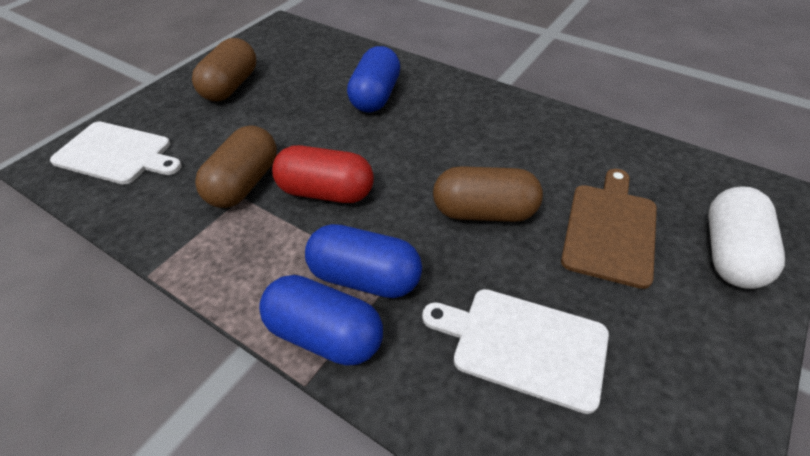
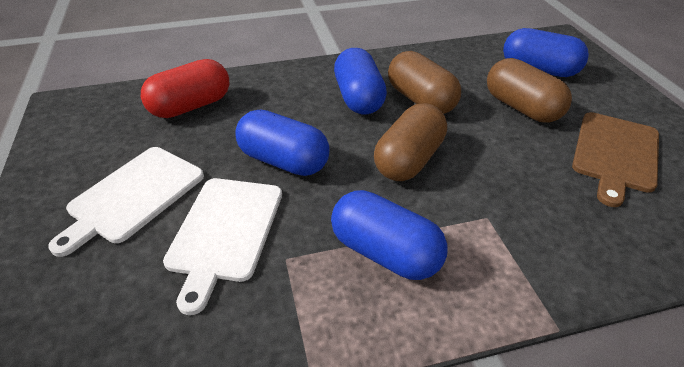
blue capsule: [259,275,383,366] [305,224,422,298] [347,46,400,112] = 3 -> [235,109,330,176] [331,190,447,280] [334,48,387,115] [503,28,589,77] = 4
white capsule: [708,186,785,289] = 1 -> none = 0

